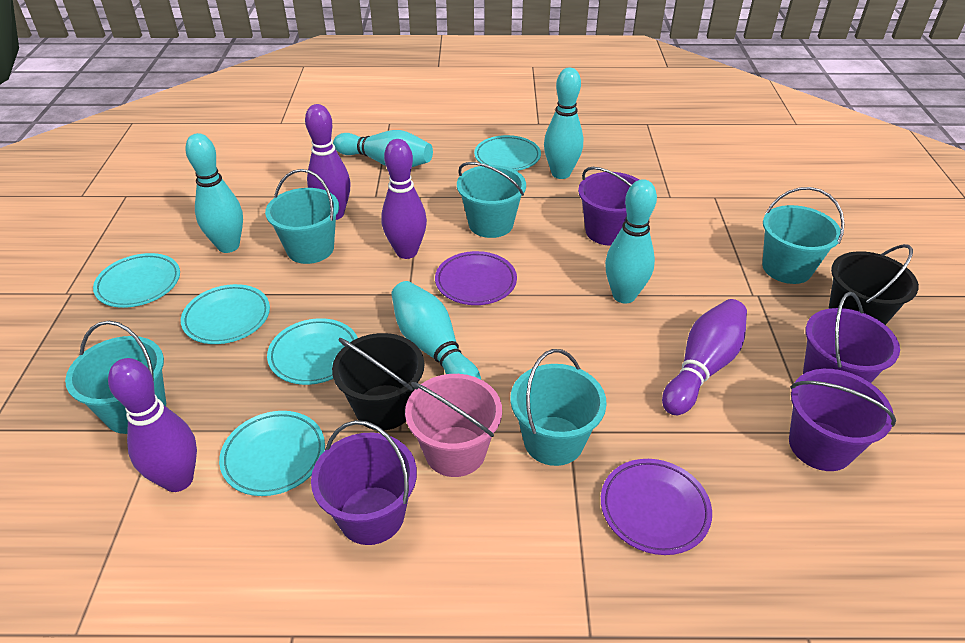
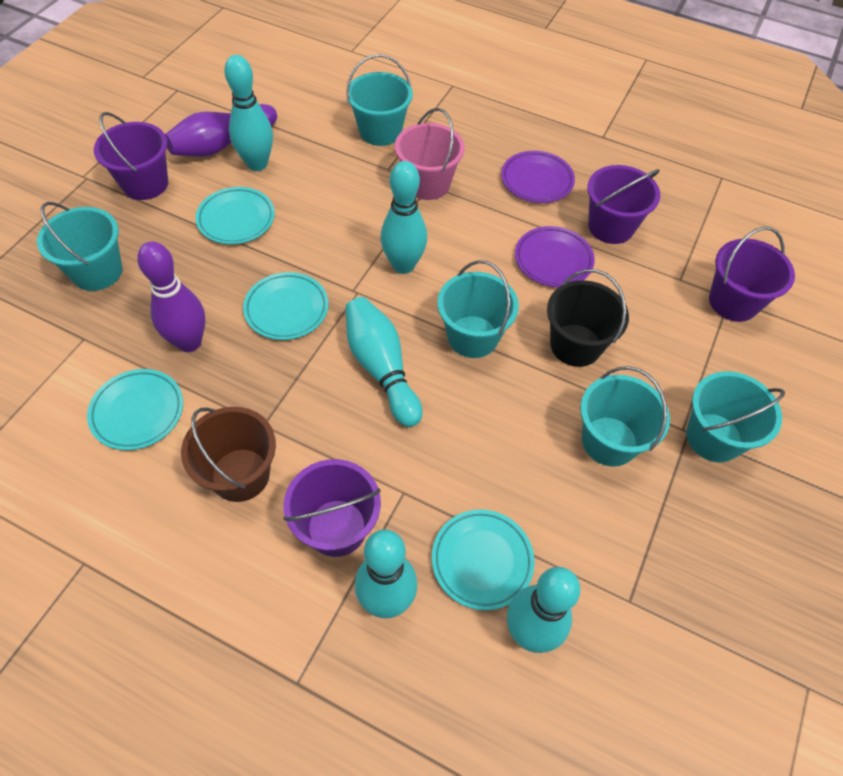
black bucket: [332,333,424,430] [828,244,919,325] = 2 -> [547,269,629,367] = 1
brown bucket: none = 0 -> [181,407,276,502] = 1
purple bowling pin: [108,358,197,492] [305,104,350,220] [381,139,427,259] [662,299,747,415] = 4 -> [137,241,206,352] [165,104,277,157] = 2
turquoise plate: [93,253,180,308] [181,284,270,344] [219,411,325,496] [267,318,358,385] [474,135,541,171] = 5 -> [87,369,183,450] [195,187,275,244] [243,272,329,340] [432,509,535,610] = 4

